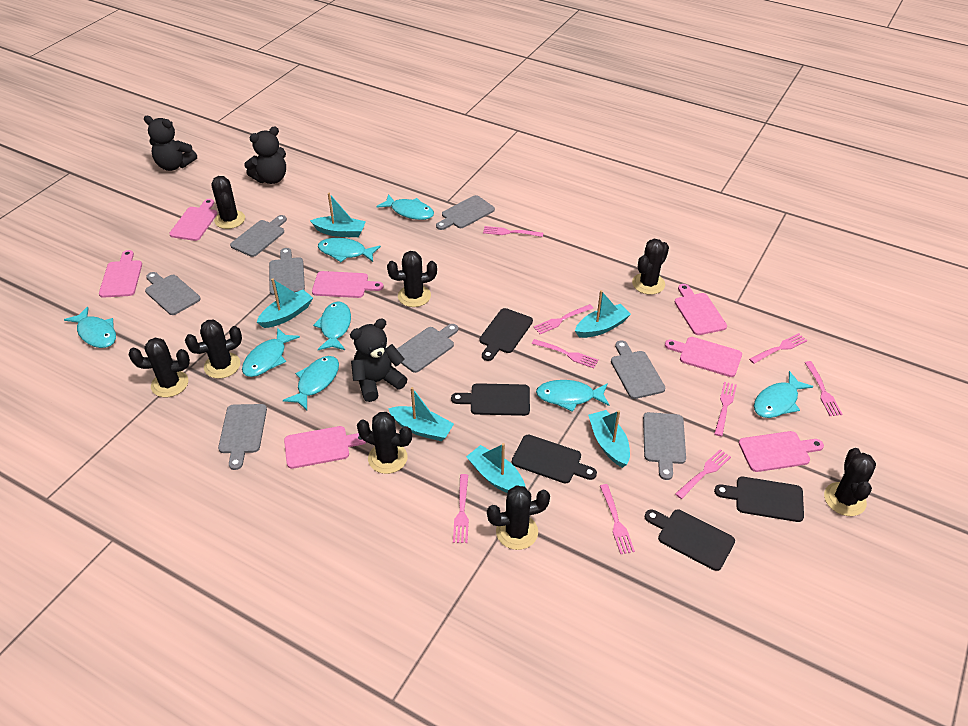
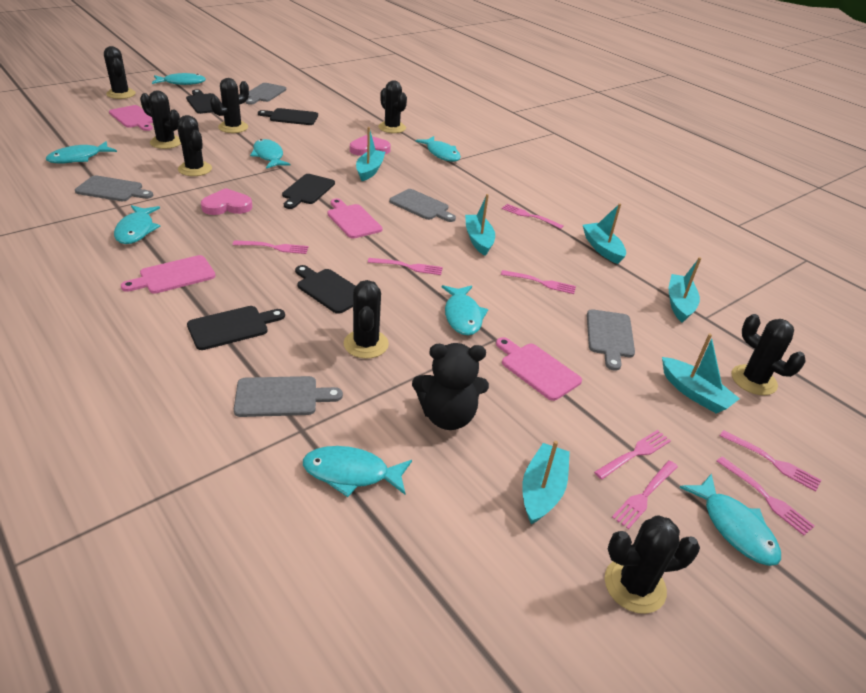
black teddy bear: [144,116,197,171] [244,126,286,184] [350,318,407,402] = 3 -> [412,343,489,430] = 1
grey cutting board: [145,272,201,315] [218,404,267,470] [230,215,287,257] [269,248,305,295] [397,324,458,373] [436,195,495,230] [611,340,665,399] [643,412,686,480] = 8 -> [75,175,153,201] [234,376,343,417] [246,83,286,105] [389,189,456,222] [587,309,635,371] = 5
pink cutting board: [99,250,142,298] [169,199,217,241] [284,426,367,469] [312,271,384,298] [665,337,742,377] [675,284,727,335] [739,431,824,472] = 7 -> [109,105,153,131] [121,255,216,294] [327,198,383,239] [496,337,582,401] = 4
pink fork: [453,474,469,543] [483,226,543,237] [532,339,599,368] [534,304,593,334] [600,484,635,554] [675,449,731,499] [714,382,737,437] [749,333,807,364] [805,361,842,416] = 9 -> [232,241,309,254] [368,258,443,275] [501,270,576,294] [502,204,563,229] [594,430,671,480] [612,460,678,529] [717,456,815,536] [720,430,821,492] = 8
pink heart: none = 0 -> [201,188,252,215] [350,135,391,156] = 2

